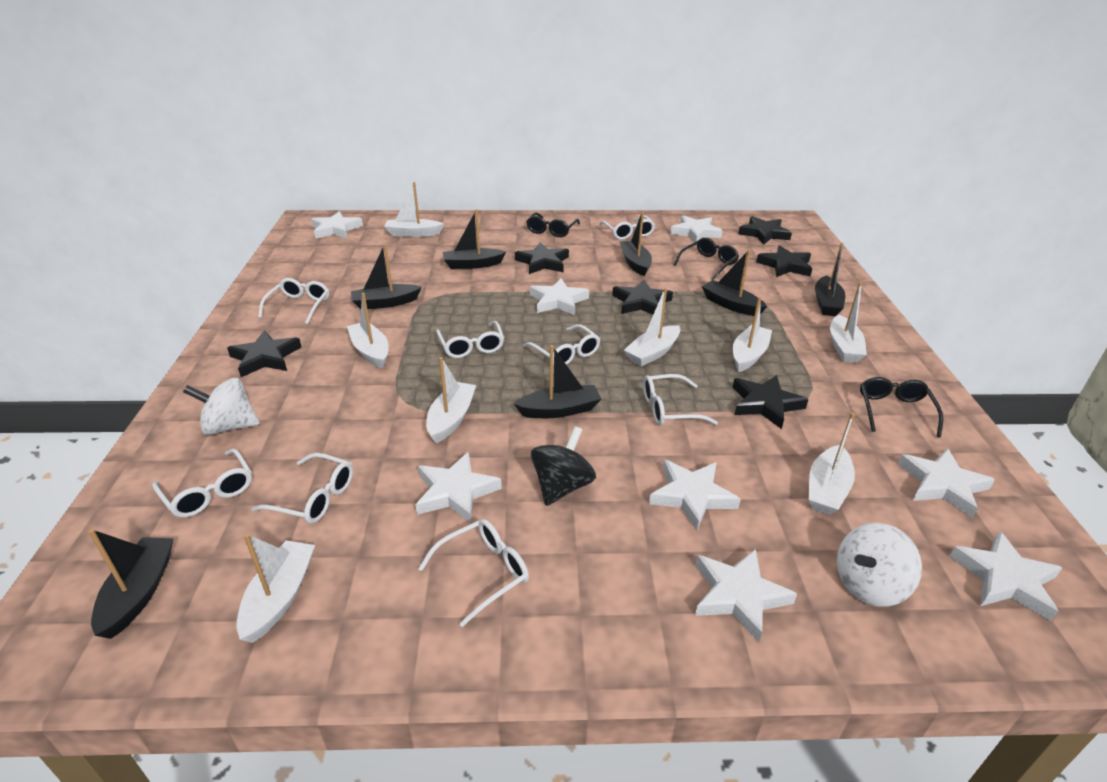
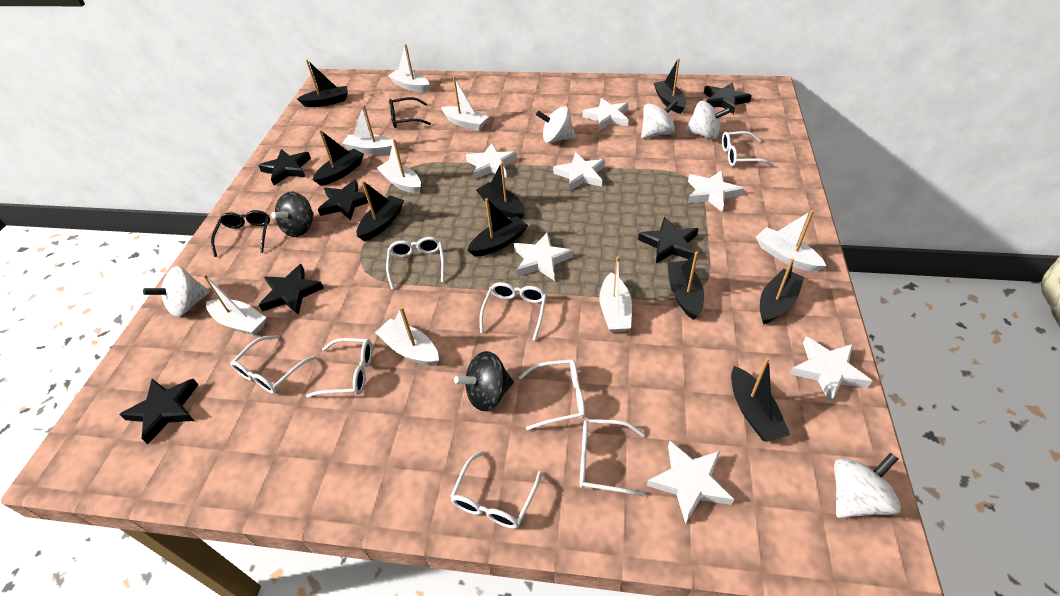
black boat: [88,529,174,639] [351,244,422,309] [443,210,506,269] [514,345,601,418] [620,212,652,276] [702,250,767,316] [815,243,845,316] = 7 -> [297,60,348,107] [313,130,364,186] [357,181,404,241] [467,198,528,257] [476,162,525,220] [654,58,687,114] [667,251,704,320] [731,358,790,442] [760,258,804,324] = 9
black glasses: [526,212,580,237] [674,237,739,280] [860,377,943,437] = 3 -> [211,210,270,257] [389,97,431,128] = 2
black spinning top: [531,426,596,506] = 1 -> [271,191,314,237] [454,351,514,411] = 2
white spinning top: [183,378,260,435] [837,523,922,607] = 2 -> [143,266,210,317] [536,106,576,143] [641,99,678,138] [686,101,731,139] [834,453,901,518] = 5
white star: [311,211,363,239] [415,452,502,523] [530,278,589,315] [649,460,741,530] [670,215,723,242] [695,549,797,642] [898,448,995,518] [949,531,1062,621] = 8 -> [466,143,517,179] [514,232,573,281] [553,152,605,191] [583,98,629,131] [647,440,734,524] [688,170,744,212] [790,337,872,403] = 7

